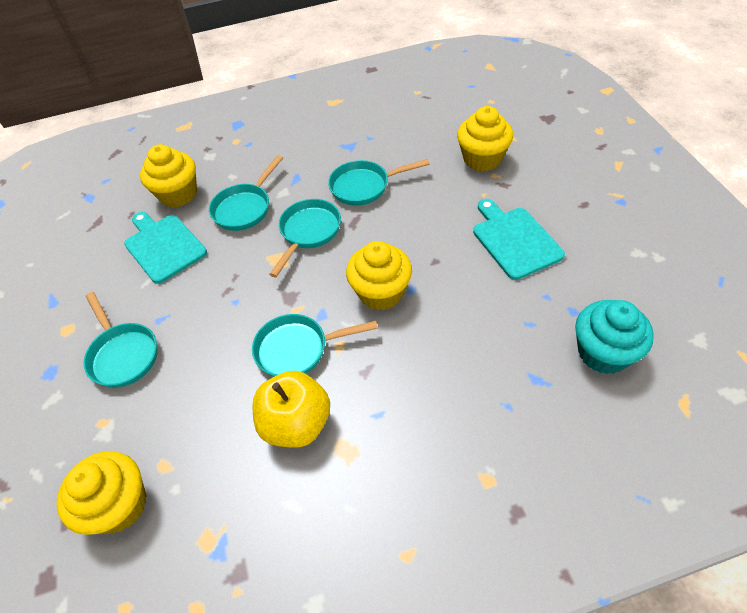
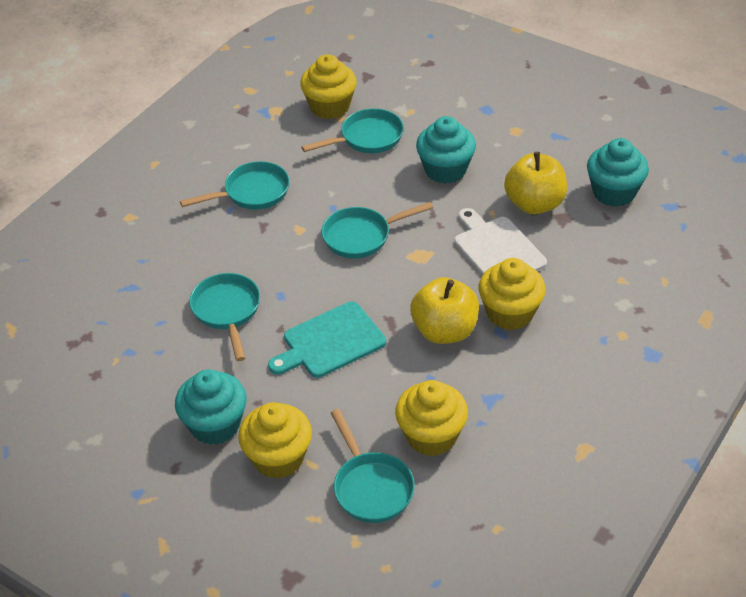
turquoise cupcake: [575,300,654,374] = 1 -> [175,370,247,445] [416,116,476,184] [587,138,649,207] = 3
turquoise cutting board: [124,212,207,284] [473,199,565,280] = 2 -> [268,301,386,378] = 1
white cutting board: none = 0 -> [454,208,547,275] = 1
yellow apple: [252,371,330,448] = 1 -> [410,277,479,344] [504,152,567,214] = 2

